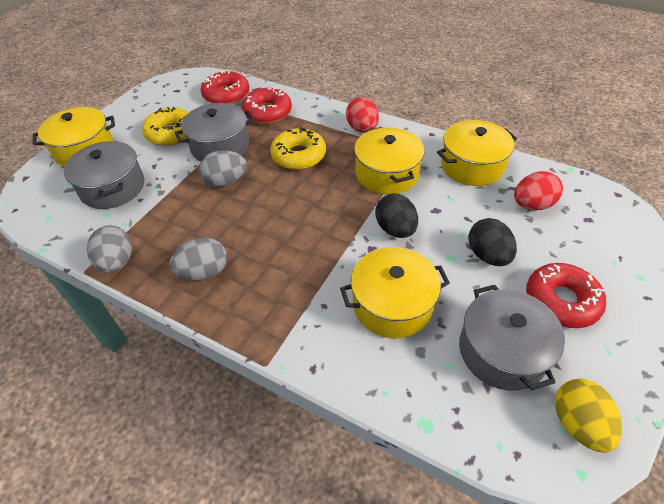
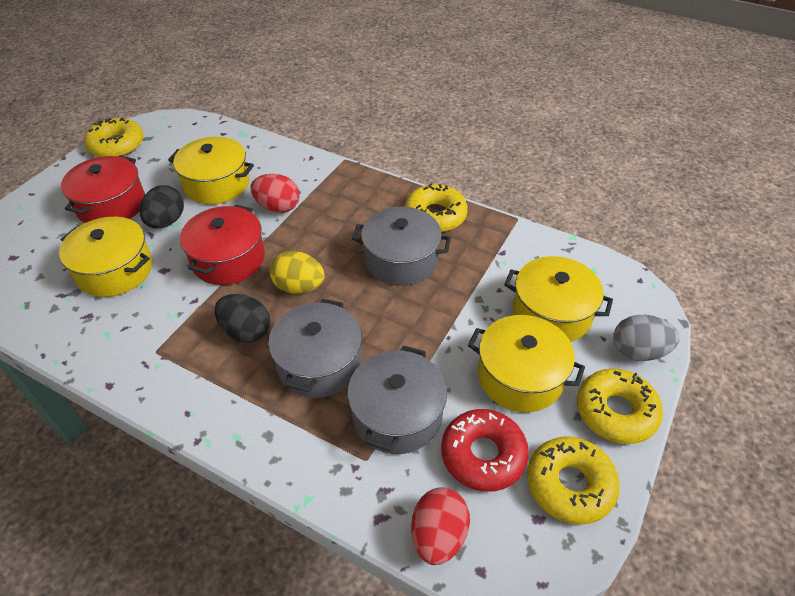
grey egg: [87,225,132,273] [169,237,227,281] [199,150,247,187] = 3 -> [613,315,680,361] = 1
red donut: [201,71,249,104] [241,88,292,124] [526,263,606,328] = 3 -> [441,409,529,492] = 1
red pot: none = 0 -> [61,155,145,223] [180,205,265,285] = 2
yellow donut: [142,107,189,146] [270,127,326,170] = 2 -> [84,118,144,157] [404,183,468,232] [527,436,620,525] [577,368,663,444] = 4

